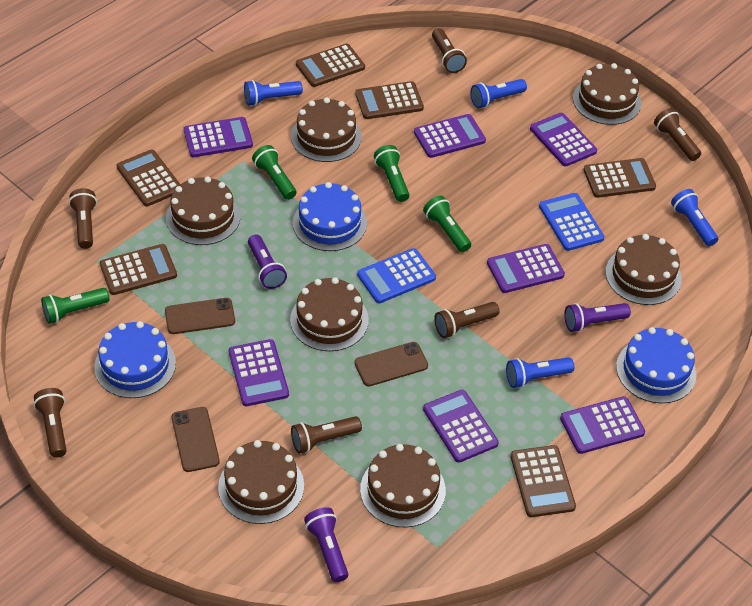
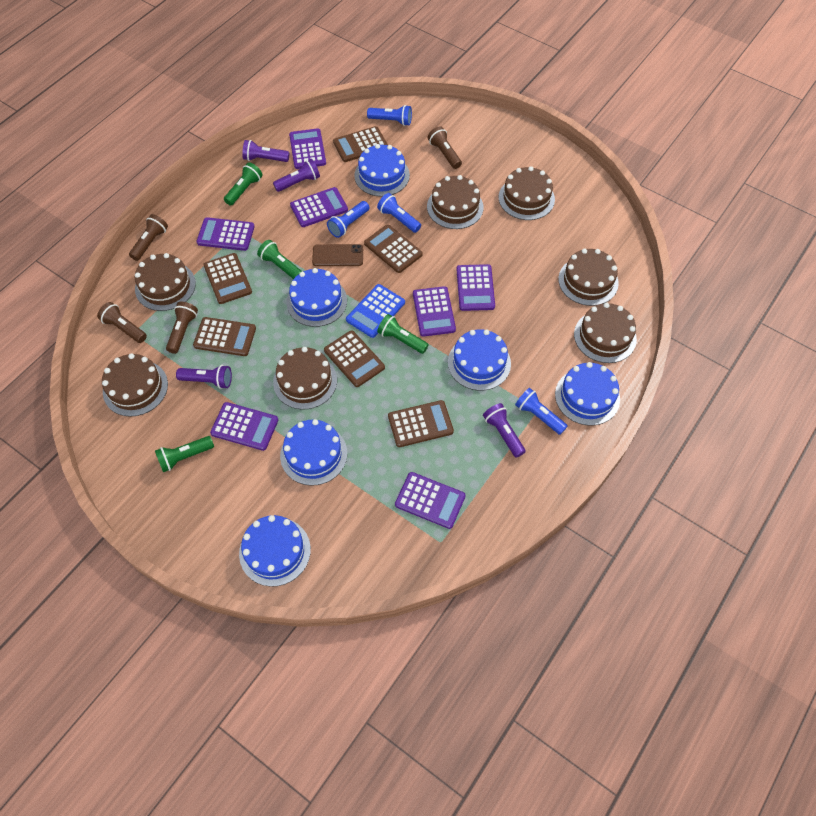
blue cake: [94,321,176,398] [293,182,367,251] [616,327,696,403] = 3 -> [239,515,311,587] [280,419,347,486] [287,268,347,327] [354,144,410,197] [448,329,511,391] [555,362,620,426] = 6
blue calculator: [357,248,436,303] [539,193,605,251] = 2 -> [346,284,405,338] = 1
brown flashlight: [34,388,67,458] [69,188,97,249] [291,416,362,454] [432,28,467,73] [434,302,499,338] [654,108,701,161] = 6 -> [97,302,147,343] [129,214,168,261] [166,302,198,354] [428,126,462,169] = 4
brown phone: [165,298,235,334] [171,407,220,472] [354,342,428,387] = 3 -> [312,244,363,266] = 1
purple flashlight: [248,234,287,289] [304,507,348,582] [564,303,631,332] = 3 -> [176,365,232,389] [242,140,289,162] [273,159,320,192] [483,403,526,458] = 4

